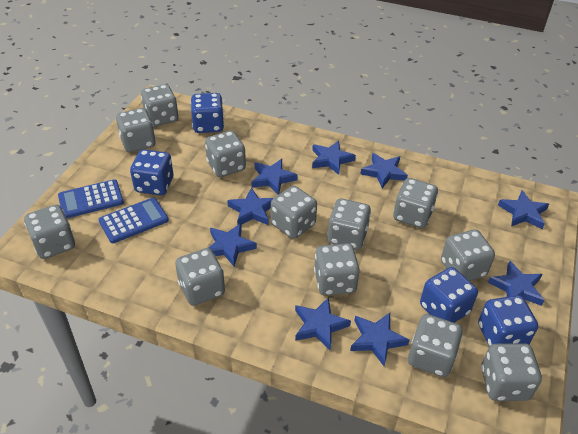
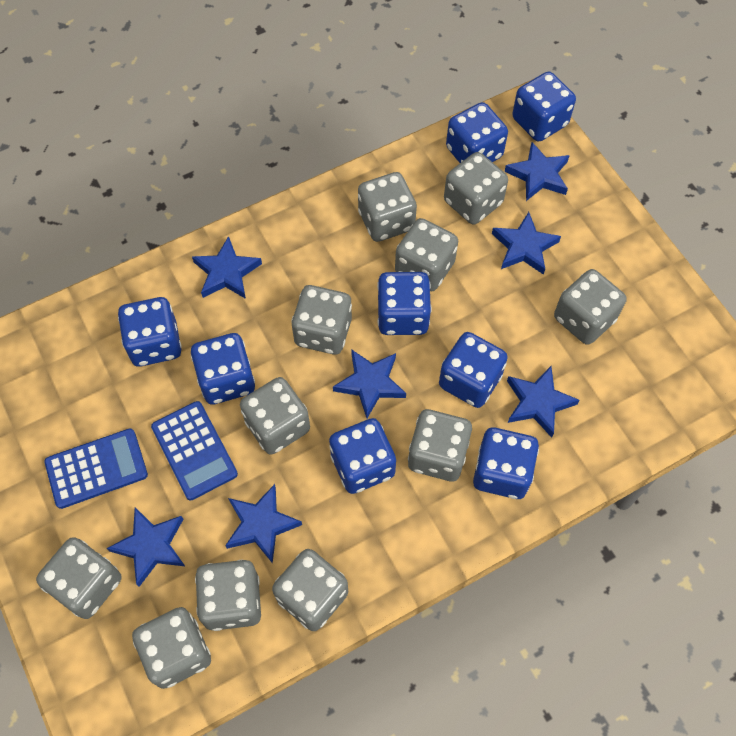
blue dice: [130,150,173,195] [191,93,224,133] [420,267,478,323] [478,295,538,346] = 4 -> [118,297,182,367] [191,333,255,405] [329,418,396,494] [377,272,432,335] [439,332,508,408] [446,102,508,163] [473,427,539,499] [512,71,576,142] = 8
blue star: [209,223,257,267] [227,187,273,225] [252,159,298,195] [295,297,351,350] [312,140,356,175] [350,313,409,366] [361,153,408,188] [488,261,544,306] [498,190,549,229] = 9 -> [107,507,186,587] [192,236,262,299] [225,484,302,564] [333,349,406,418] [492,212,561,275] [504,142,570,201] [507,366,579,438] = 7
grey dice: [24,205,75,259] [116,108,156,152] [141,84,178,126] [175,248,225,306] [205,131,246,177] [271,186,317,239] [314,243,360,296] [327,199,371,250] [393,178,438,228] [408,314,463,377] [441,230,495,281] [481,344,542,401] = 12 -> [36,537,122,619] [132,607,211,689] [195,560,261,631] [240,377,310,455] [272,549,348,631] [291,285,352,355] [358,172,417,242] [395,218,458,291] [408,409,472,482] [444,152,508,225] [554,269,627,345] = 11

